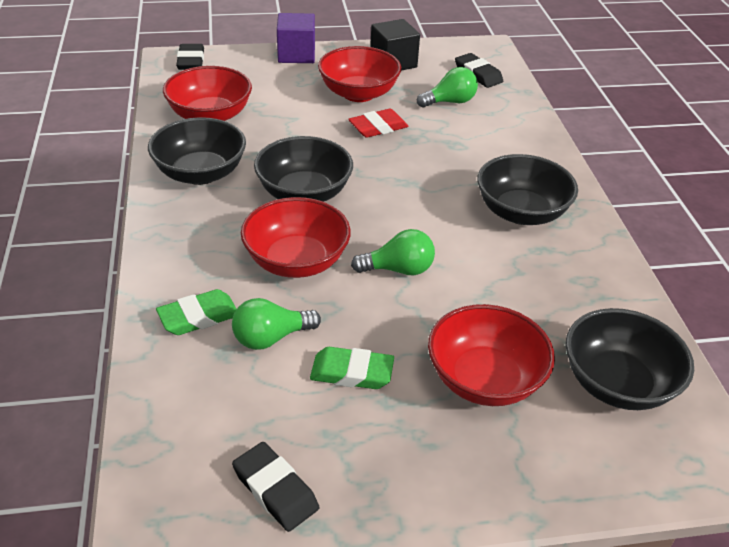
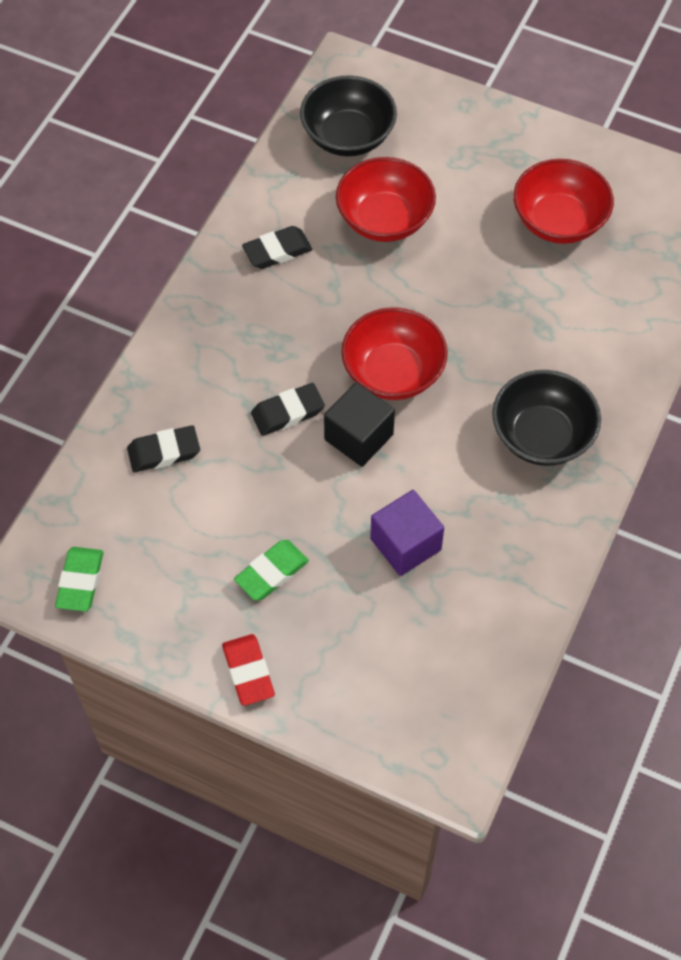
black bowl: [148,117,246,185] [254,136,353,202] [477,154,578,225] [566,308,694,410] = 4 -> [300,75,397,156] [492,370,601,466] = 2
green light bulb: [232,298,321,350] [351,229,435,275] [417,67,478,108] = 3 -> none = 0
red bowl: [163,66,252,121] [241,197,351,278] [318,46,401,102] [428,304,555,406] = 4 -> [336,157,436,242] [341,307,448,400] [513,159,614,244] = 3

